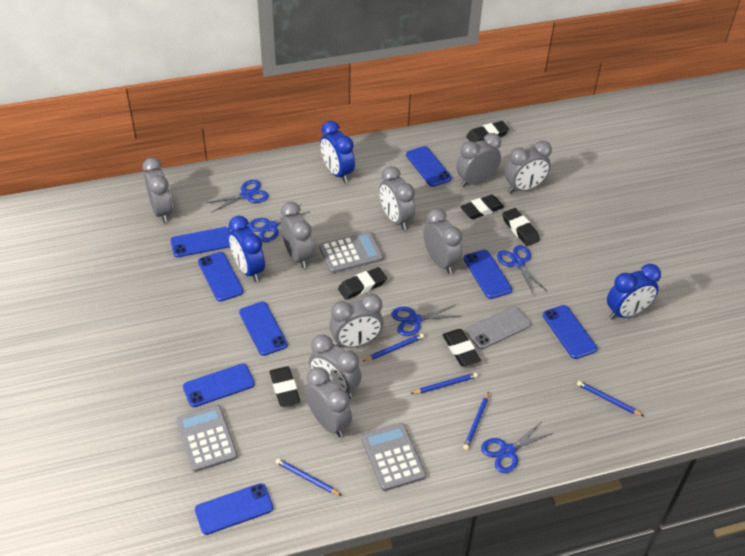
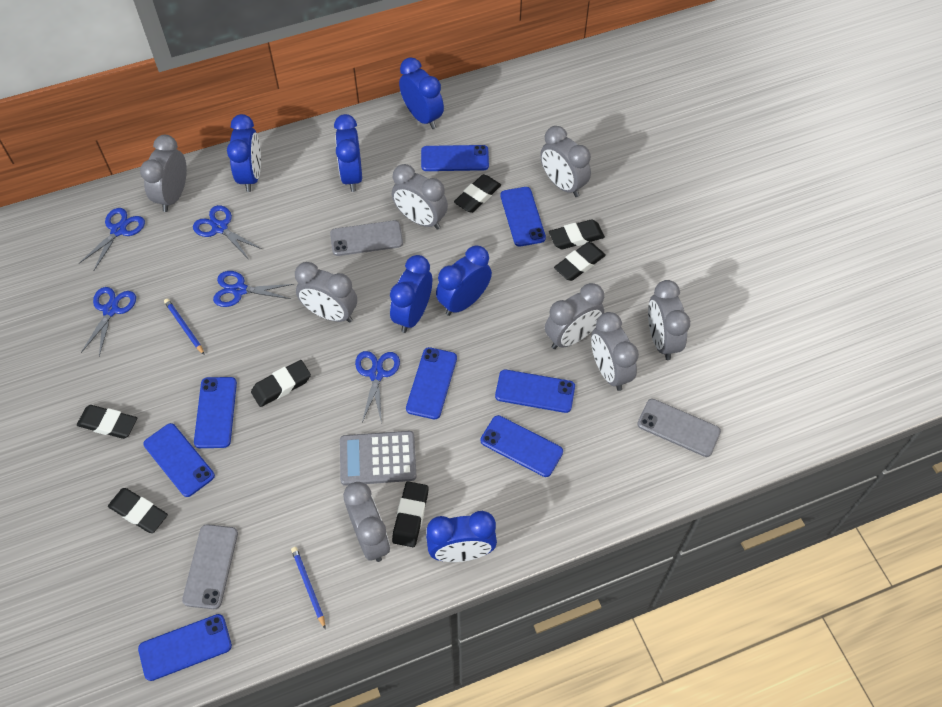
black eraser: [270,366,300,407] [338,267,387,300] [443,329,481,366] [460,195,504,219] [466,121,509,143] [502,208,540,246] = 6 -> [77,405,137,439] [108,488,168,533] [251,360,311,407] [392,481,429,547] [454,174,501,213] [549,220,605,249] [554,242,606,281] = 7
blue clock: [229,216,265,282] [320,121,355,183] [607,264,661,320] = 3 -> [227,114,261,192] [334,114,362,192] [390,255,432,333] [399,57,444,129] [426,511,497,562] [436,246,492,316] = 6
blue pencil: [276,458,342,496] [363,333,424,361] [411,373,478,394] [463,392,489,450] [577,381,643,416] = 5 -> [164,299,204,355] [291,547,326,629] = 2
grey calculator: [176,405,238,472] [319,231,384,273] [361,423,426,491] = 3 -> [340,431,416,486] = 1
grey clock: [142,158,173,223] [281,202,313,268] [305,367,352,438] [309,335,361,399] [329,294,384,348] [379,166,415,230] [423,208,462,274] [456,133,501,187] [505,141,552,193] = 9 -> [140,135,187,212] [295,262,357,322] [343,482,390,562] [392,164,448,229] [540,126,591,197] [545,283,604,349] [591,312,639,391] [648,280,690,360] = 8
grey phone: [466,306,531,349] = 1 -> [182,524,238,609] [330,220,403,256] [637,399,721,457] = 3

